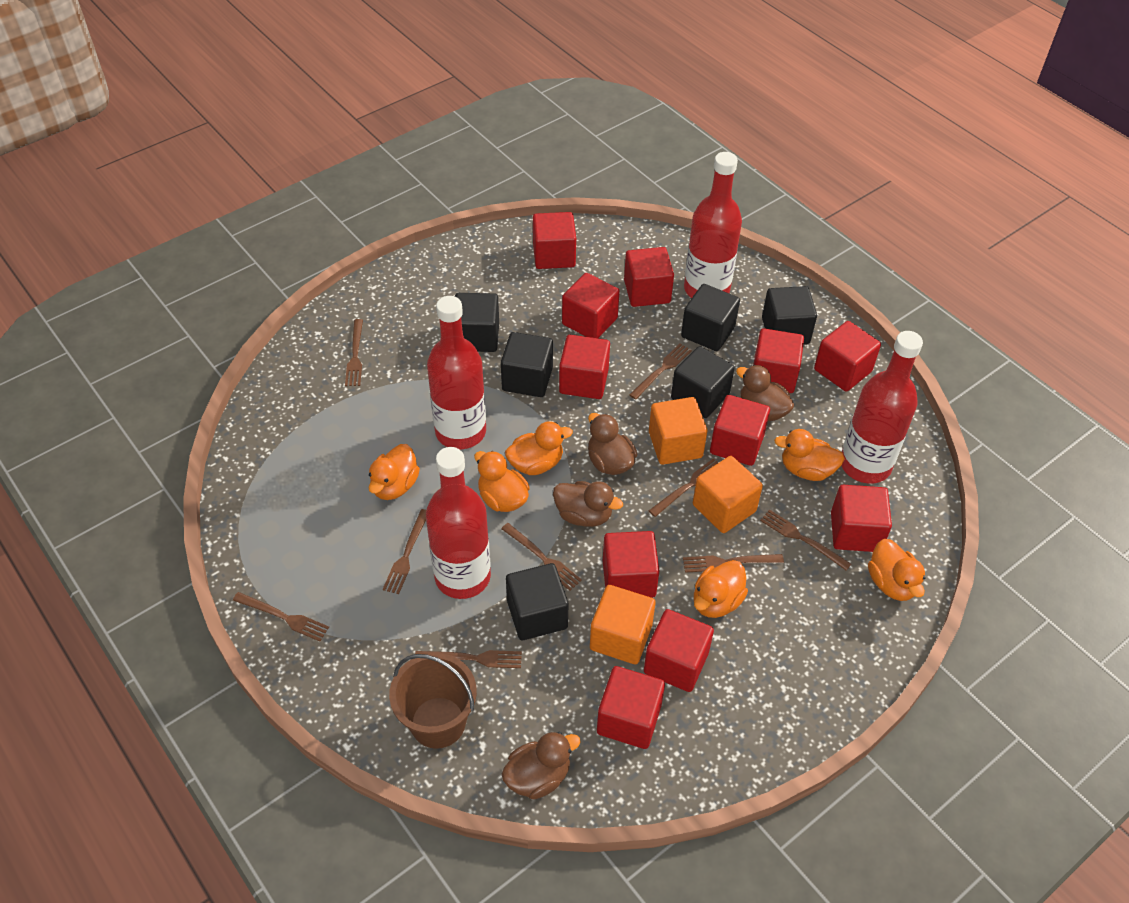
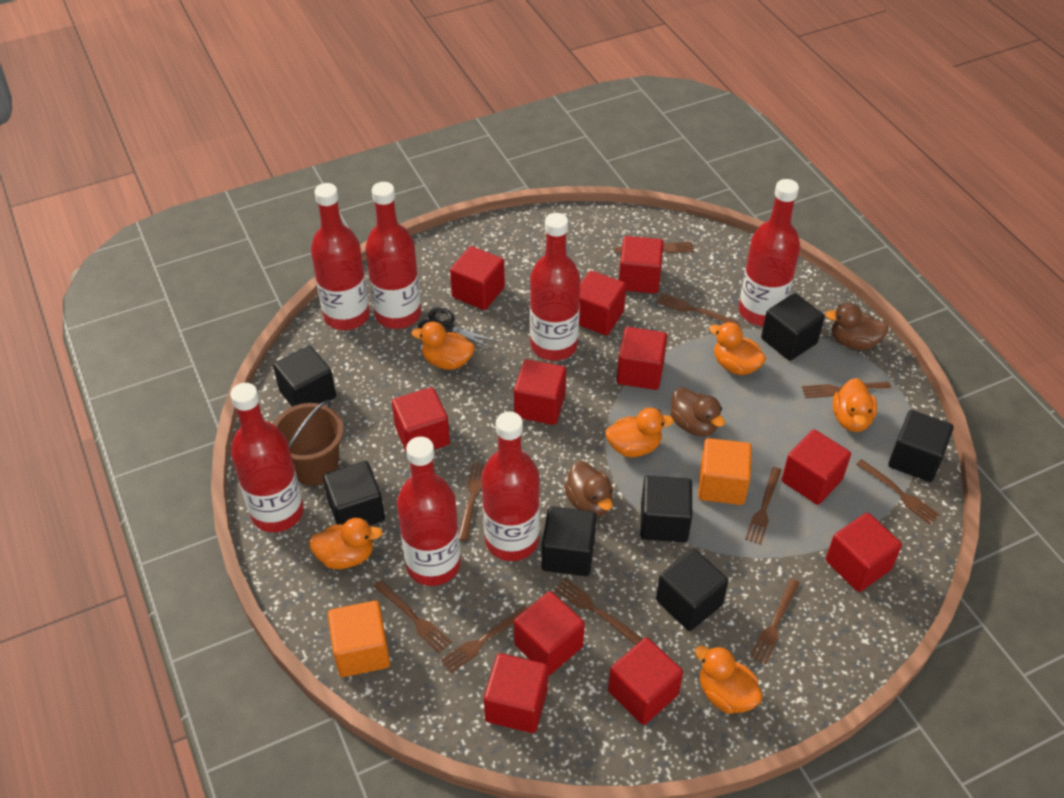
black cube: [455,293,499,352] [501,332,553,397] [506,563,569,640] [671,346,735,418] [681,284,740,351] [762,286,817,344] = 6 -> [273,345,336,407] [323,461,385,526] [542,506,596,576] [640,476,692,542] [656,549,728,631] [761,293,825,361] [888,410,954,482] = 7
black scissors: none = 0 -> [418,307,499,349] = 1
brown duck: [502,732,581,800] [553,481,623,527] [588,413,637,475] [736,365,794,421] = 4 -> [564,461,613,517] [670,387,725,436] [825,303,889,350] = 3
brown fork: [233,592,329,641] [345,319,363,386] [383,509,426,594] [415,650,522,668] [501,523,582,591] [629,344,692,400] [649,458,718,517] [683,554,784,573] [760,510,851,571] = 9 -> [374,580,452,653] [441,605,528,673] [459,462,484,541] [554,578,642,645] [614,242,694,253] [657,293,738,324] [745,467,782,545] [750,579,800,665] [802,382,891,398] [856,459,940,524] = 10
orange cube: [590,585,656,664] [649,397,707,465] [693,456,763,533] = 3 -> [328,601,390,677] [698,438,752,505] = 2
red bottle: [426,447,491,599] [427,296,486,449] [684,152,742,298] [841,331,923,483] = 4 -> [231,383,304,532] [311,183,370,330] [365,182,421,329] [397,437,461,586] [482,412,540,561] [530,213,581,361] [739,179,800,326] = 7

